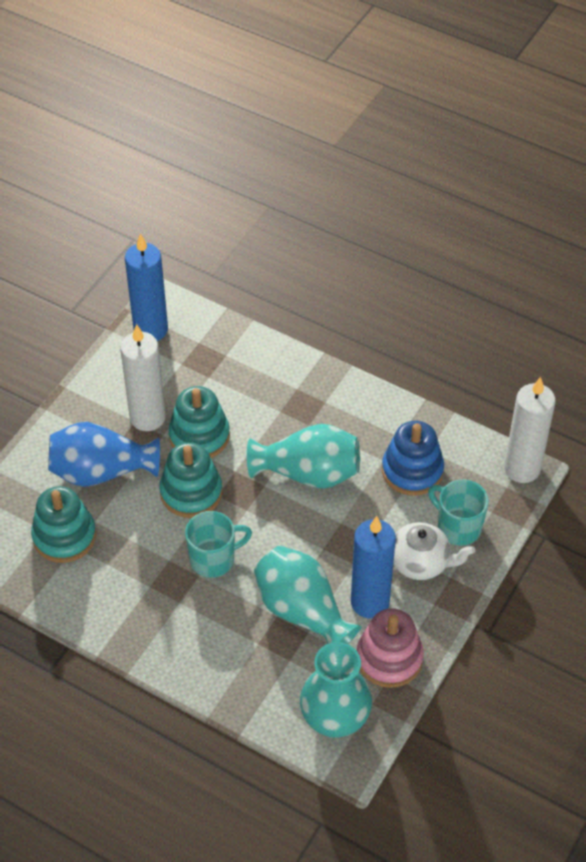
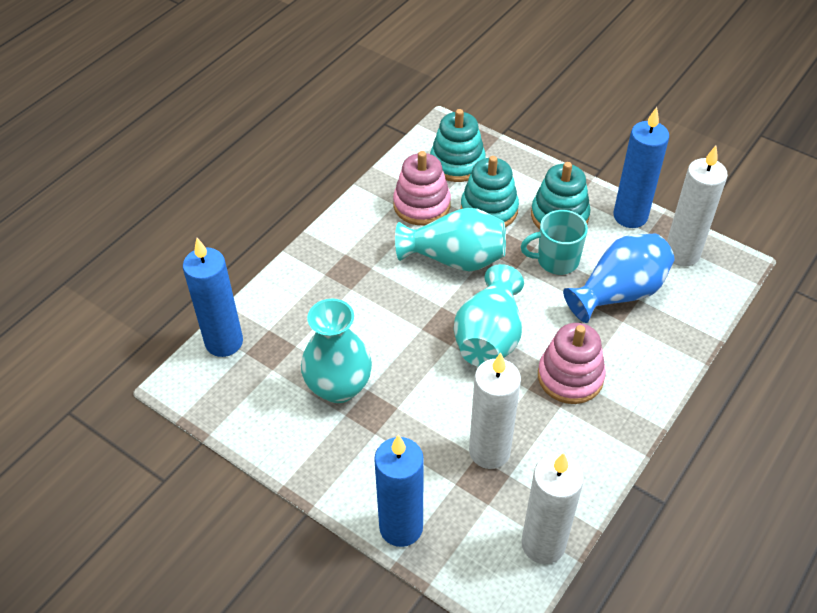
blue candle: [125,233,168,341] [351,516,396,618] = 2 -> [183,238,243,357] [374,435,424,547] [613,107,669,228] = 3
blue stacking toy: [382,421,444,496] = 1 -> none = 0
pink stacking toy: [357,608,424,688] = 1 -> [393,151,451,225] [538,323,606,404] = 2
turquoise mug: [185,511,252,578] [428,479,489,546] = 2 -> [521,210,588,275] = 1
white candle: [120,324,166,431] [504,377,556,483] = 2 -> [469,353,521,469] [521,453,584,564] [667,146,728,267] = 3
white teapot: [393,522,475,580] = 1 -> none = 0

